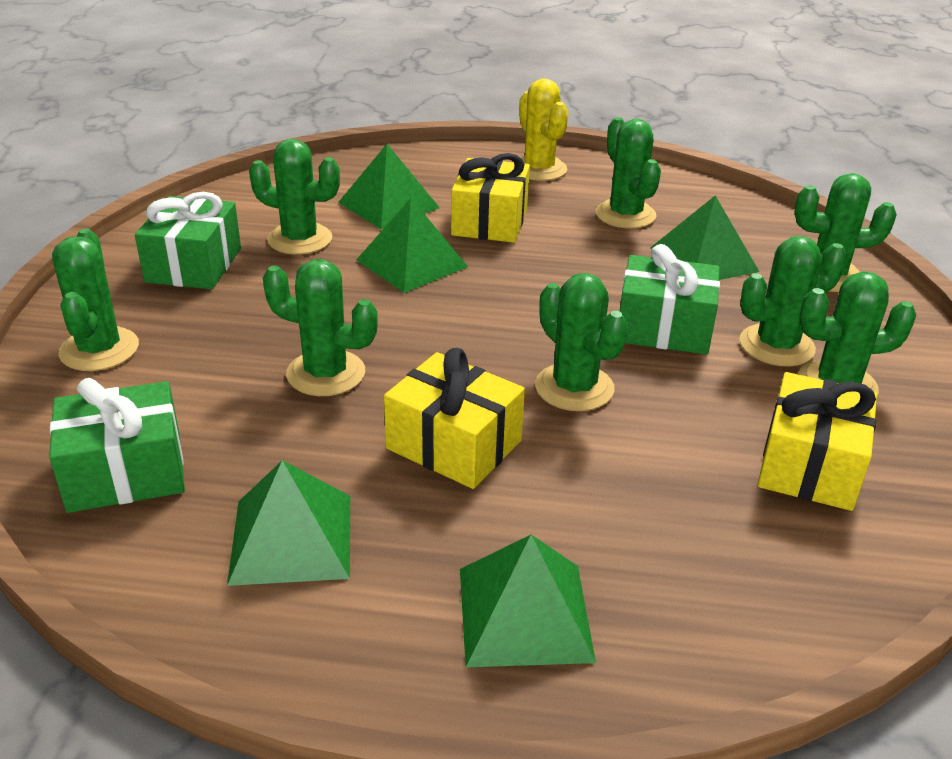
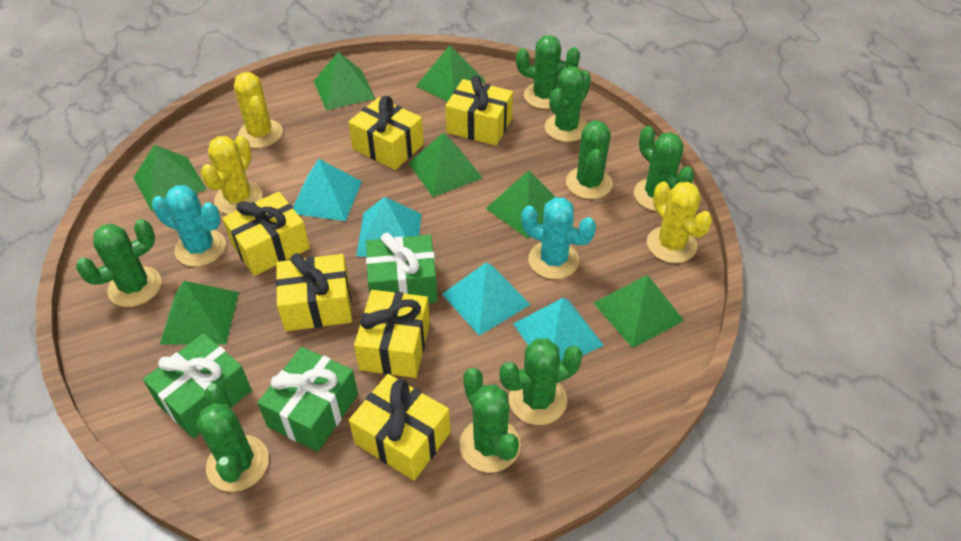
green pyramid: [227,460,350,586] [338,144,440,229] [356,198,468,293] [460,535,596,667] [650,195,759,280] = 5 -> [133,145,207,211] [160,281,239,345] [314,52,375,110] [408,132,482,197] [416,45,486,102] [486,170,555,239] [594,275,684,348] = 7
turquoise cactus: none = 0 -> [152,185,226,267] [521,197,596,279] = 2
turquoise pyramid: none = 0 -> [293,159,362,221] [356,197,422,257] [442,262,531,336] [513,298,604,362] = 4
yellow cactus: [519,79,568,181] = 1 -> [201,135,263,214] [234,72,283,148] [647,181,712,263] = 3
yellow gift: [384,348,525,489] [451,153,530,243] [758,372,877,511] = 3 -> [222,192,310,276] [276,253,352,331] [348,96,424,170] [349,374,450,481] [354,290,430,378] [445,76,513,146] = 6

